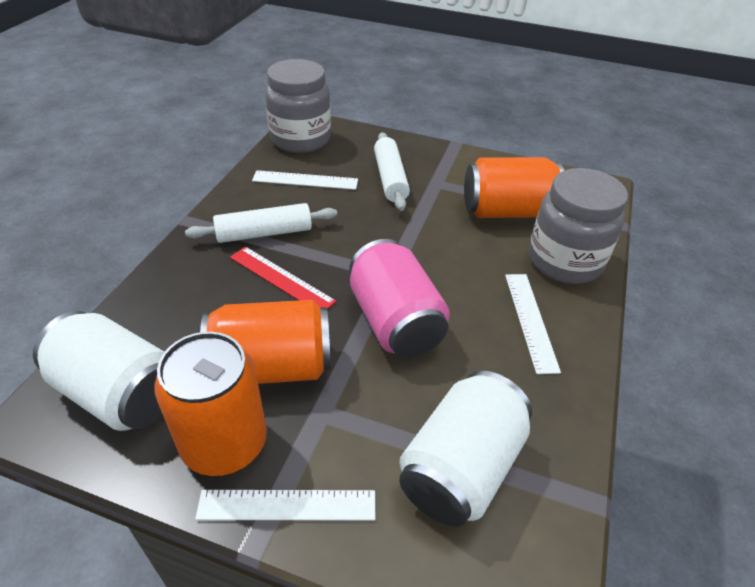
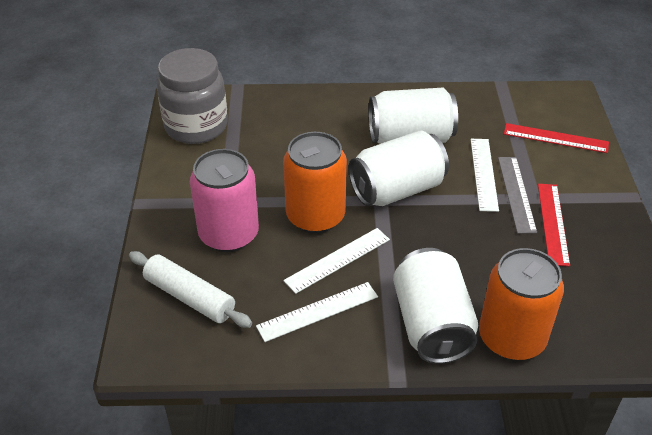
grey jar: [265,59,331,153] [529,168,628,284] = 2 -> [157,48,228,144] = 1
grey ruler: none = 0 -> [498,157,537,234] = 1
orange can: [154,332,267,476] [200,300,331,384] [464,157,564,218] = 3 -> [283,132,347,233] [479,248,564,361] = 2
red ruler: [230,246,336,309] = 1 -> [504,123,609,153] [538,184,570,266] = 2
white can: [33,311,164,431] [399,371,532,527] = 2 -> [348,130,449,206] [369,88,458,144] [393,248,478,364] = 3
white rolling pin: [185,203,337,243] [374,132,410,211] = 2 -> [129,251,252,328] = 1

